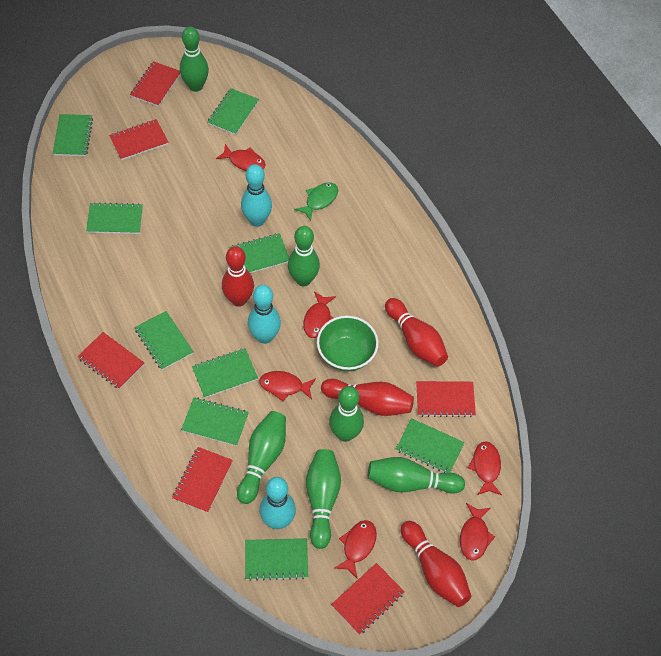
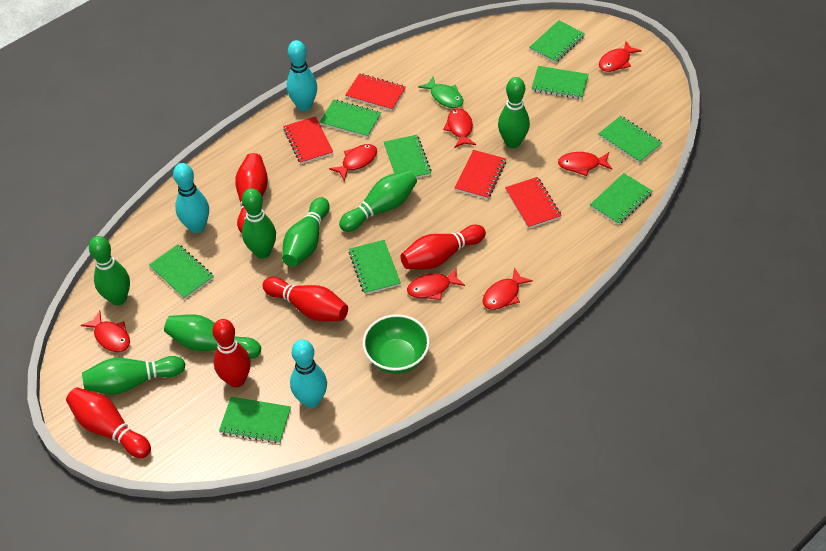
green bowling pin: [180,26,209,92] [237,411,286,504] [288,226,320,286] [306,449,341,549] [329,386,364,442] [368,457,465,494] = 6 -> [82,356,185,394] [89,236,130,305] [164,314,261,359] [242,188,276,259] [282,197,330,267] [339,170,417,232] [498,77,530,148] = 7
red bowling pin: [222,246,254,307] [321,379,414,416] [385,298,448,367] [401,521,471,607] = 4 -> [66,387,151,458] [212,319,251,388] [235,153,268,233] [263,277,348,321] [400,225,486,269] = 5
red fish: [216,144,266,171] [259,371,316,401] [303,291,336,338] [334,520,377,578] [460,503,495,560] [468,441,502,495] = 6 -> [81,311,130,352] [329,144,377,181] [407,268,465,300] [443,108,476,148] [483,268,533,310] [558,152,612,176] [599,41,642,72] = 7
red notebook: [78,332,144,389] [109,119,168,160] [130,61,180,107] [172,447,233,513] [331,563,405,635] [416,381,476,417] = 6 -> [283,116,333,164] [345,73,406,111] [455,150,506,199] [505,177,562,229] = 4

